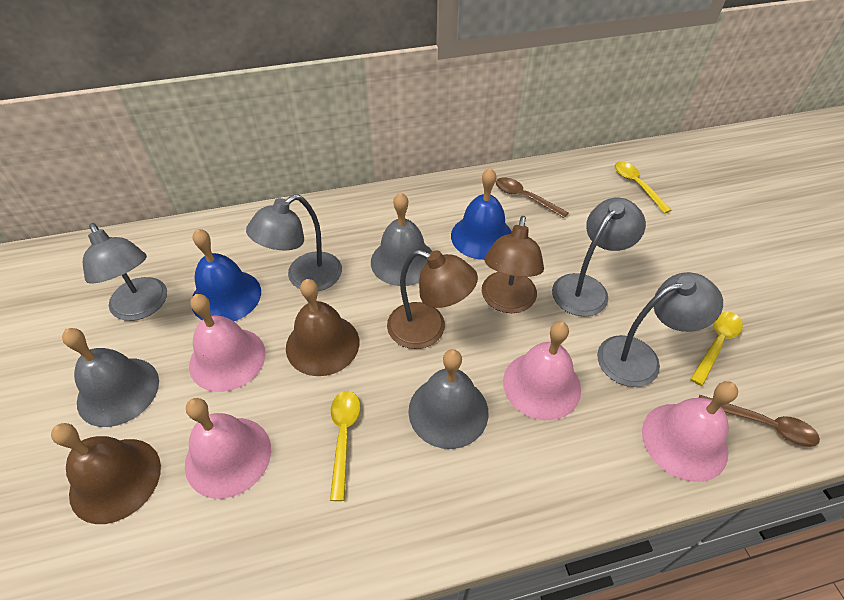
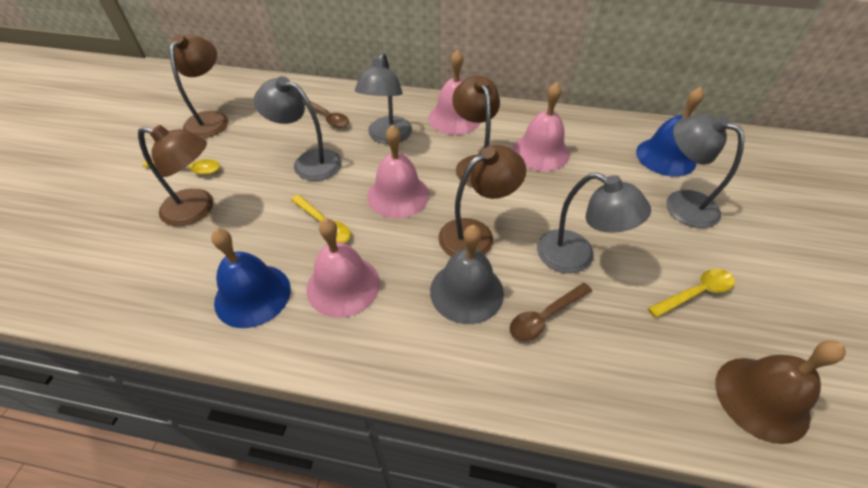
brown bell: [51,423,161,524] [286,279,359,376] = 2 -> [715,340,846,444] = 1
brown lamp: [387,250,478,349] [482,216,544,313] = 2 -> [138,125,213,226] [169,34,228,138] [438,145,526,257] [452,76,500,187] = 4
grey bell: [62,328,159,427] [371,192,432,286] [408,349,488,449] = 3 -> [430,225,504,324] = 1

